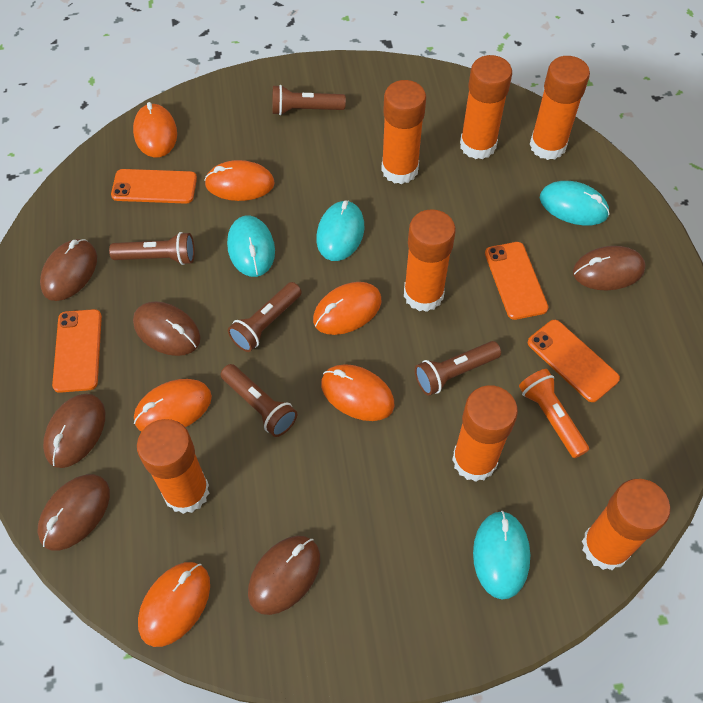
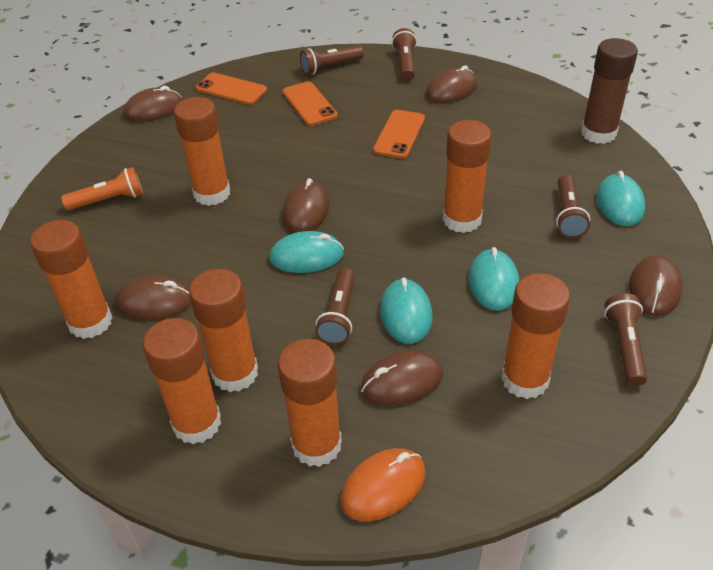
brown glue stick: none = 0 -> [581,38,638,144] = 1
orange mouse: [133,102,177,157] [134,379,212,431] [138,562,210,647] [204,160,275,201] [313,282,381,335] [321,364,395,421] = 6 -> [340,448,426,521] = 1
orange phone: [52,309,102,393] [111,169,197,204] [485,242,548,320] [528,320,620,402] = 4 -> [196,72,267,105] [282,81,338,126] [373,110,425,159] = 3

